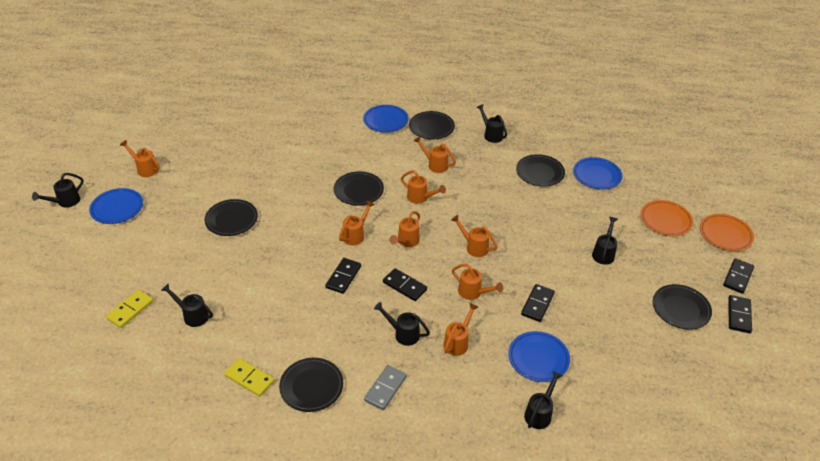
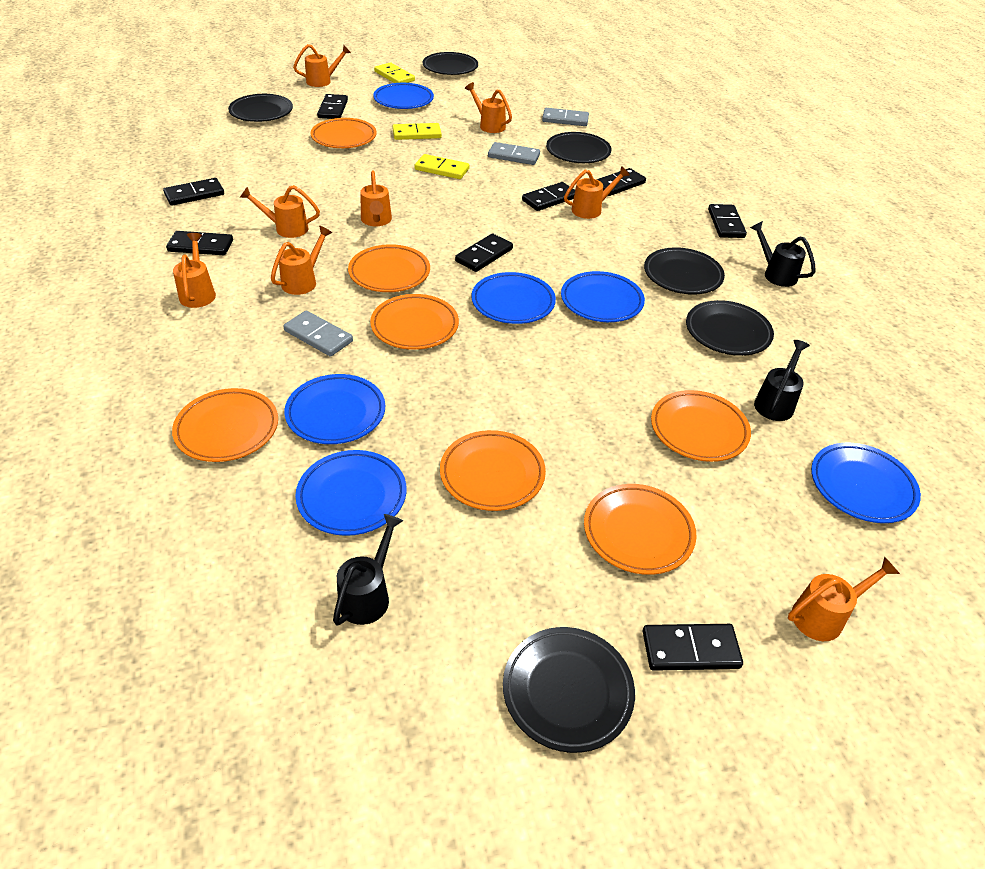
black domino: [325,258,361,294] [383,268,427,301] [521,284,555,322] [723,258,754,294] [728,295,752,333] = 5 -> [163,178,224,206] [166,231,233,255] [317,94,348,119] [455,233,513,272] [522,182,575,211] [596,168,646,196] [643,624,743,671] [708,204,747,238] = 8
black watering can: [32,173,84,207] [161,284,213,327] [374,302,430,346] [476,104,507,143] [524,371,562,429] [592,217,618,265] = 6 -> [333,514,403,626] [750,221,816,287] [754,340,810,421] = 3
blue plate: [89,188,143,224] [363,105,409,133] [508,331,570,382] [573,157,622,190] = 4 -> [284,374,385,444] [295,450,407,536] [373,83,434,109] [471,272,556,324] [561,271,645,322] [811,443,921,523] = 6
grey domino: [364,365,407,410] = 1 -> [283,310,353,357] [488,142,540,165] [542,108,589,126] = 3
orange plate: [640,200,693,236] [700,214,754,251] = 2 -> [172,388,278,462] [311,118,377,148] [348,244,430,292] [370,294,459,350] [440,430,546,511] [584,484,697,575] [651,390,751,462] = 7
yellow domino: [106,290,153,328] [224,358,274,397] = 2 -> [374,62,415,83] [392,123,442,140] [415,154,469,179] = 3

